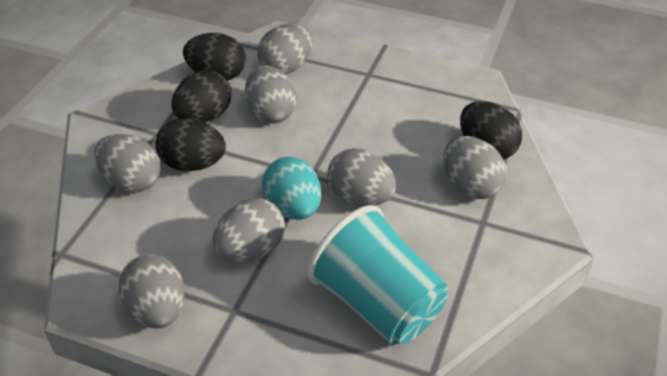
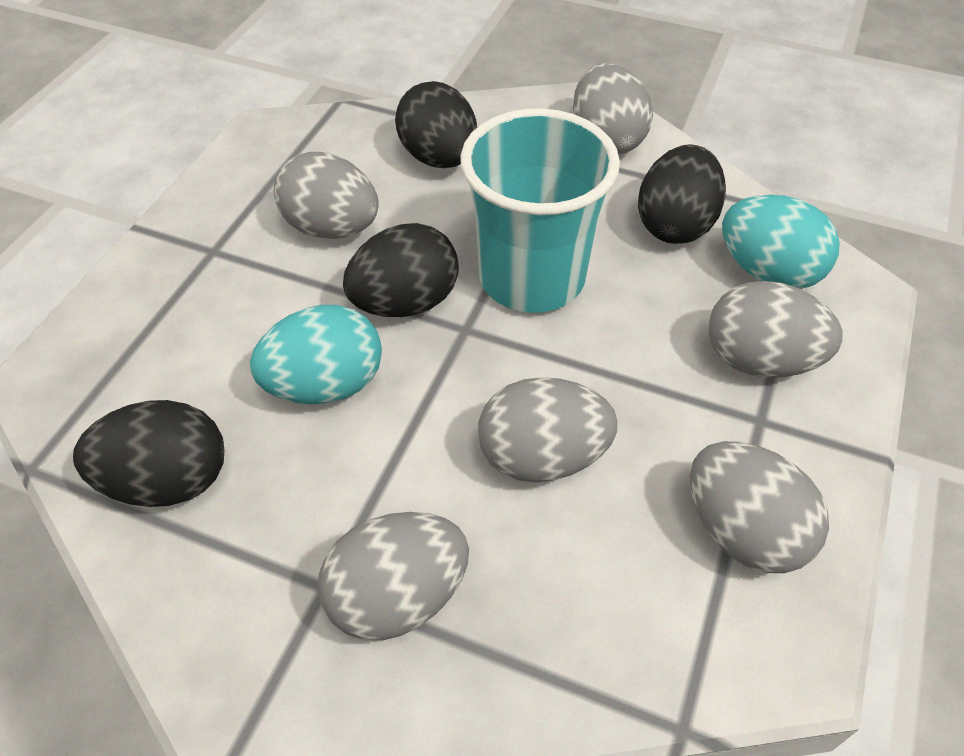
grey egg: [95,134,161,193] [119,254,185,328] [212,198,285,262] [245,65,296,123] [257,24,313,75] [327,148,396,206] [444,136,507,199] = 7 -> [274,152,379,239] [318,512,469,641] [478,377,618,483] [573,63,653,154] [690,441,829,573] [708,281,843,377] = 6
turquoise egg: [262,157,321,220] = 1 -> [250,305,382,404] [722,194,840,289] = 2

